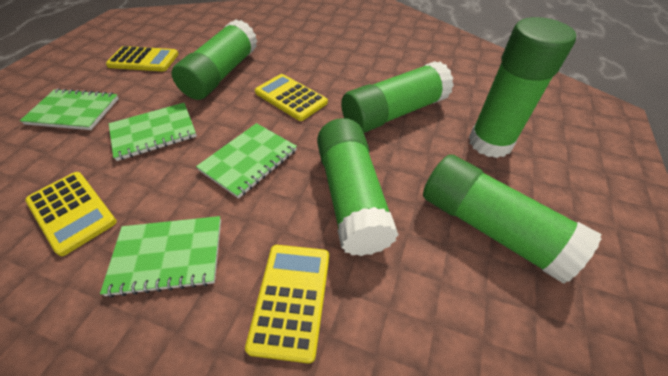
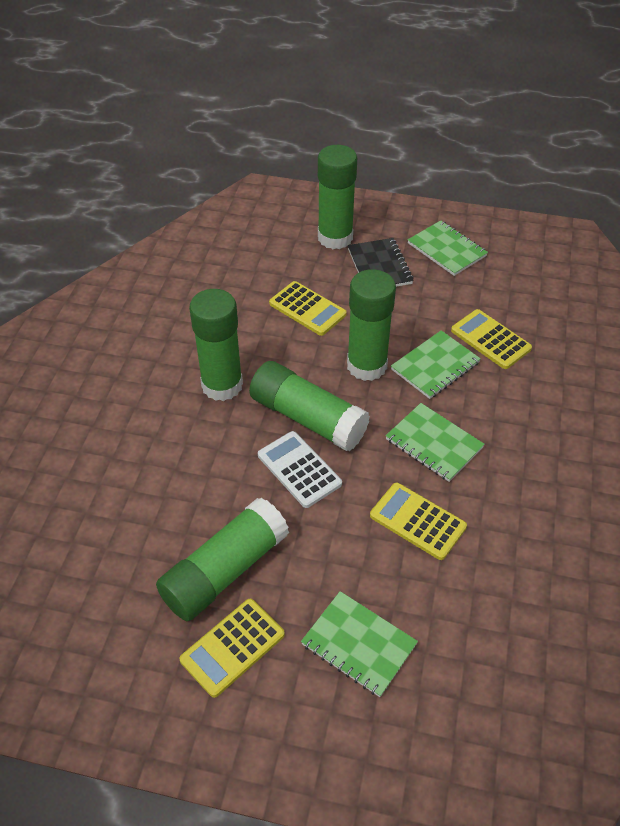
black notebook: none = 0 -> [348,238,414,287] = 1
white calculator: none = 0 -> [258,431,342,508] = 1

